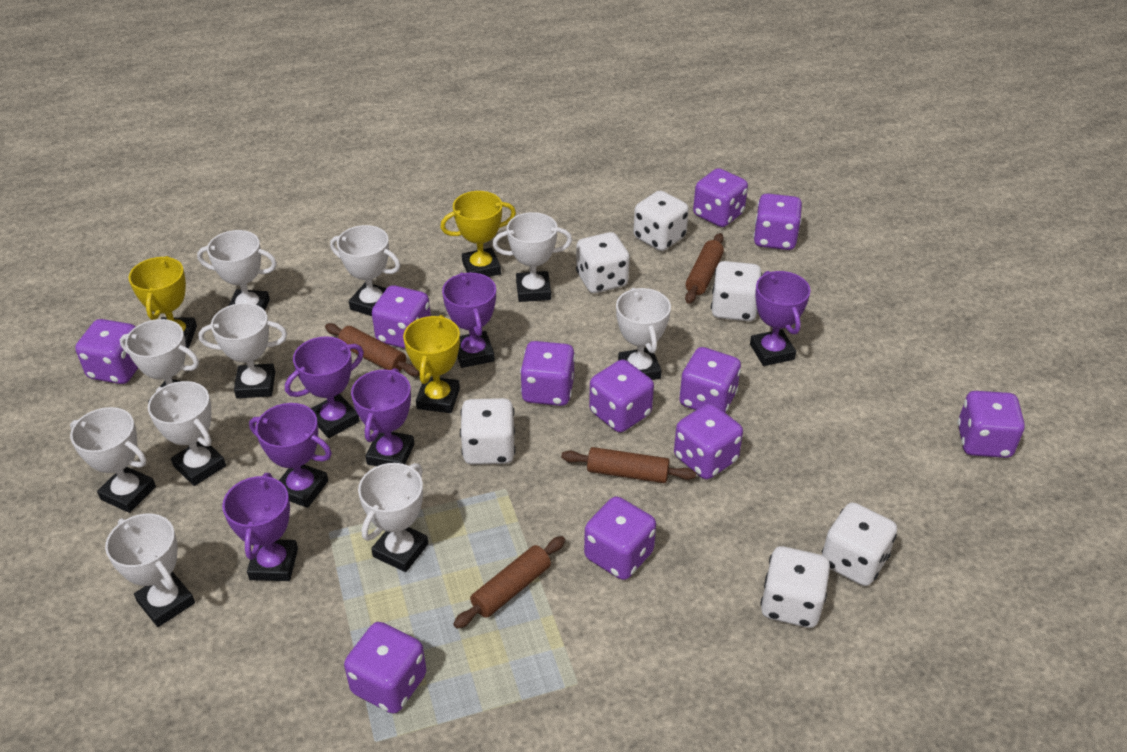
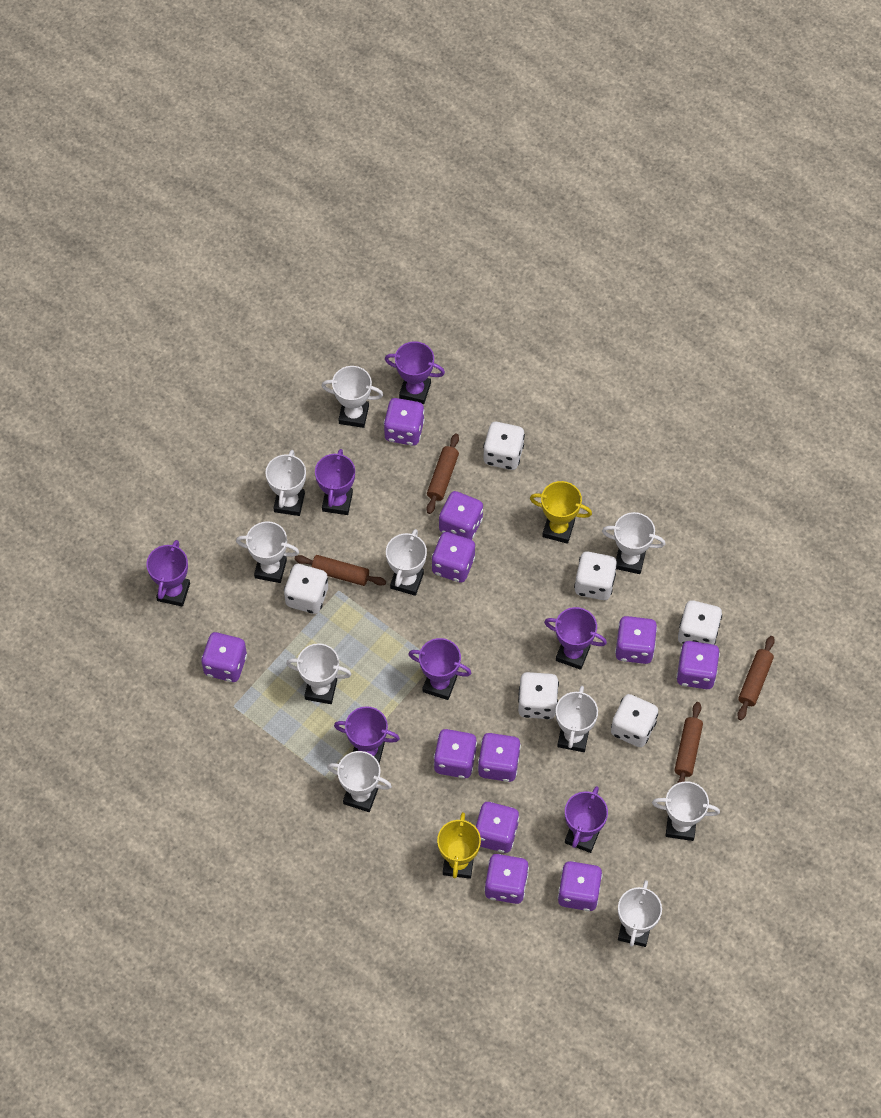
purple trophy: [222,473,298,581] [249,403,332,508] [285,336,364,438] [351,368,414,466] [442,272,496,368] [750,271,811,366] = 6 -> [146,540,190,607] [315,449,355,515] [334,706,400,764] [385,341,445,404] [408,638,471,700] [544,607,607,670] [565,786,608,853] = 7
yellow trophy: [129,256,197,348] [403,315,460,413] [440,191,516,277] = 3 -> [437,812,481,879] [530,481,592,544] = 2

